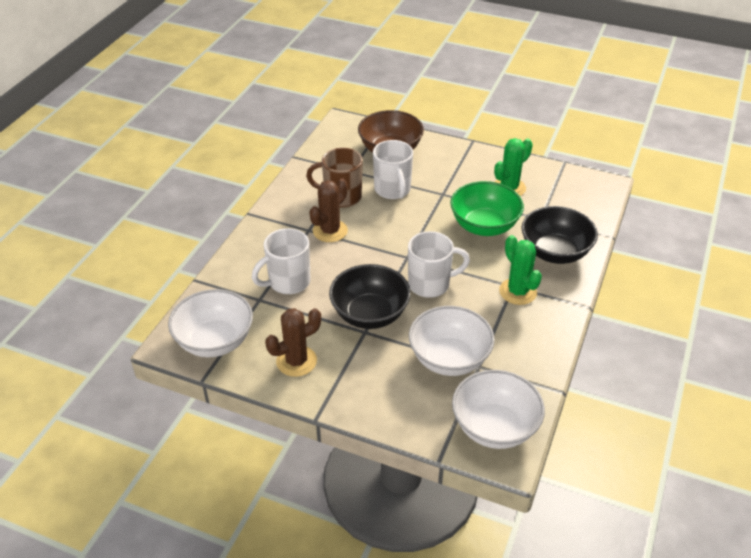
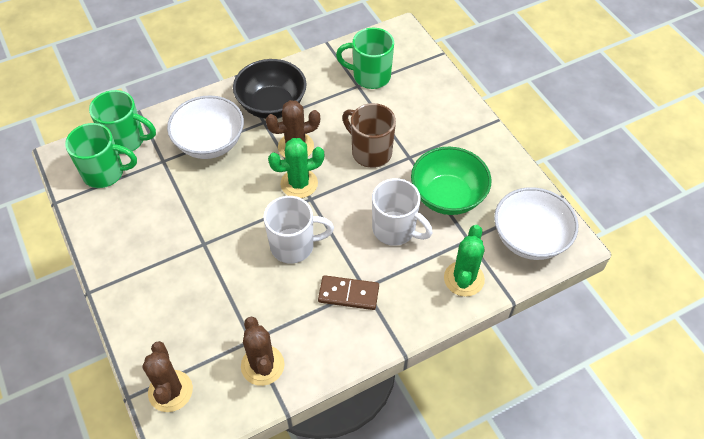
black bowl: [329,264,411,329] [521,206,598,264] = 2 -> [233,59,307,119] = 1
brown bowl: [358,110,424,153] = 1 -> none = 0
brown cactus: [265,308,321,377] [309,178,348,242] = 2 -> [142,341,193,412] [241,316,285,386] [266,100,320,158] = 3
brown domino: none = 0 -> [318,275,379,310] = 1
green mug: none = 0 -> [65,123,137,188] [89,90,156,154] [336,28,394,89] = 3
white bowl: [168,289,253,357] [409,306,495,376] [452,370,545,449] = 3 -> [167,95,244,159] [494,187,578,260] = 2
white mug: [252,228,310,294] [373,140,413,199] [408,231,470,298] = 3 -> [263,196,334,264] [372,178,432,246] = 2

